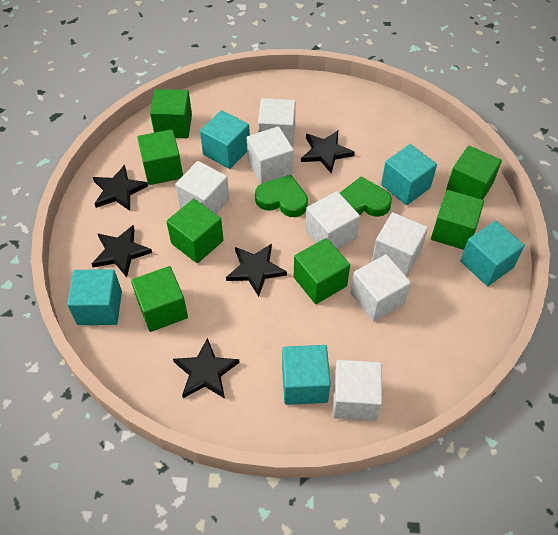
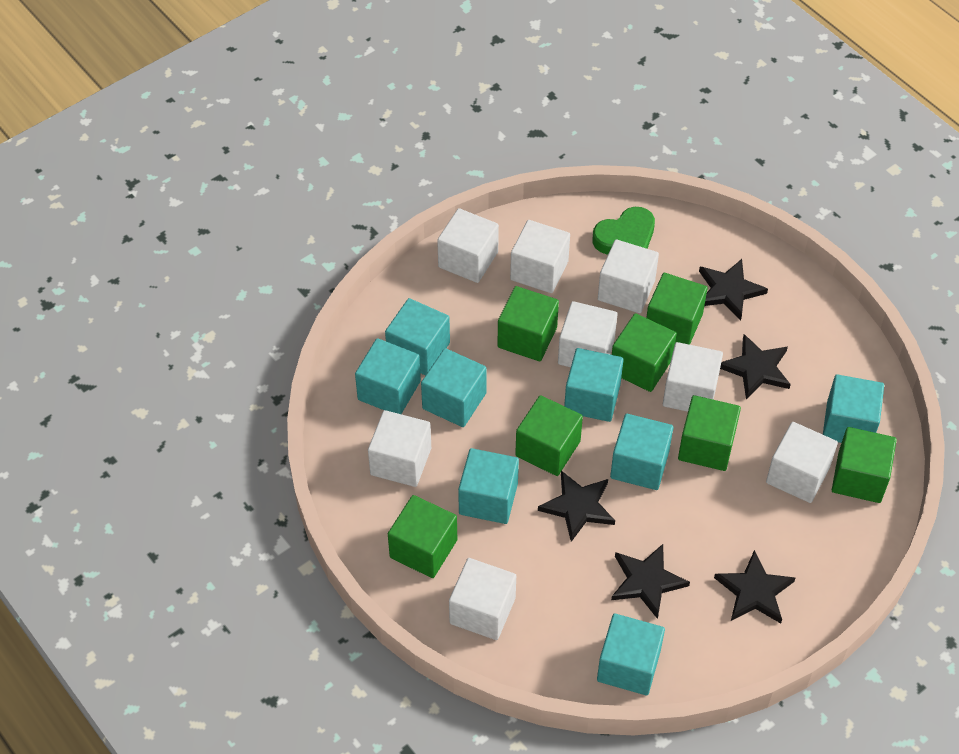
green heart: [255,175,308,217] [340,176,392,217] = 2 -> [593,207,655,254] = 1
turquoise cube: [67,269,122,325] [200,110,250,169] [282,345,331,405] [381,144,437,205] [460,221,525,286] = 5 -> [355,338,421,414] [385,298,450,376] [421,348,487,427] [458,448,519,524] [564,348,624,422] [597,613,665,695] [610,414,673,490] [823,374,884,443] = 8
white cube: [175,161,229,214] [247,126,294,184] [258,98,296,147] [305,191,360,249] [333,360,382,421] [351,254,411,321] [372,212,428,276] = 7 -> [368,410,431,487] [437,208,499,283] [449,558,516,640] [510,220,570,293] [558,301,618,367] [598,239,659,313] [663,342,723,412] [766,422,838,503] = 8

